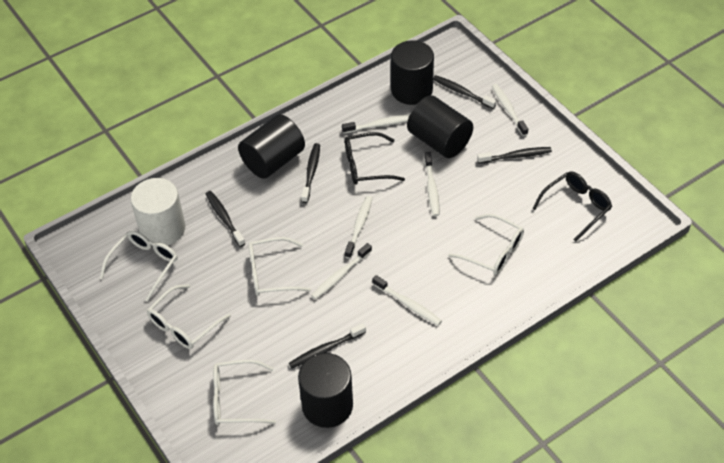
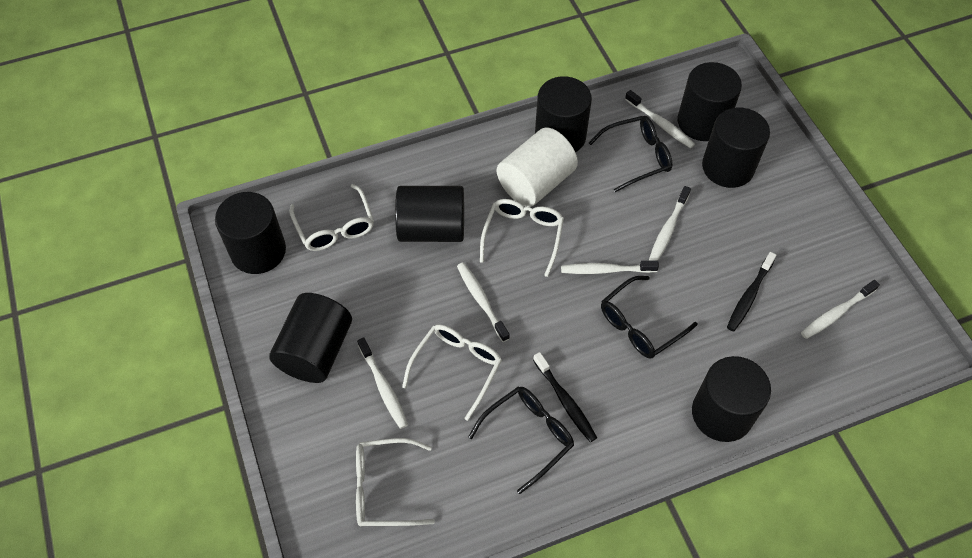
black cylinder: [238,114,305,179] [298,353,353,428] [391,40,434,105] [407,95,473,158] = 4 -> [215,192,286,274] [269,293,352,383] [395,186,464,242] [535,76,592,152] [677,62,742,141] [692,356,771,442] [702,108,770,188] = 7
black glasses: [345,132,405,185] [532,171,612,242] = 2 -> [468,386,574,494] [589,116,672,192] [601,276,698,358] = 3
black toothbrush: [206,191,245,247] [289,323,366,368] [301,143,320,203] [433,75,496,109] [477,147,552,164] = 5 -> [533,352,597,442] [727,252,777,331] = 2
white glasses: [100,230,178,301] [147,284,231,349] [213,360,276,425] [248,237,311,296] [448,214,524,275] = 5 -> [290,184,374,251] [356,438,435,526] [402,324,502,421] [480,199,564,277] = 4

